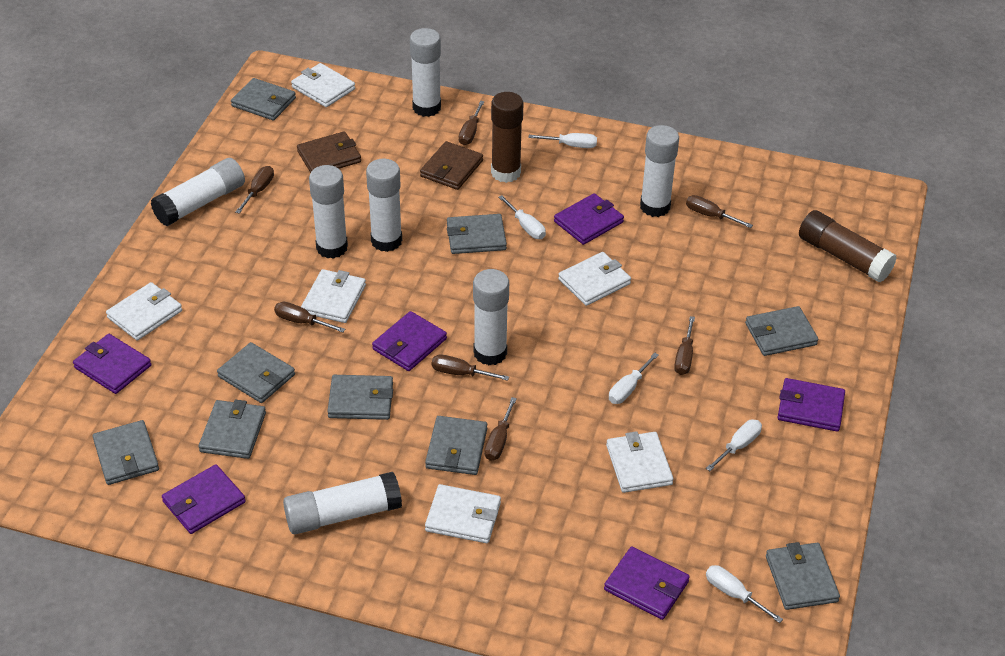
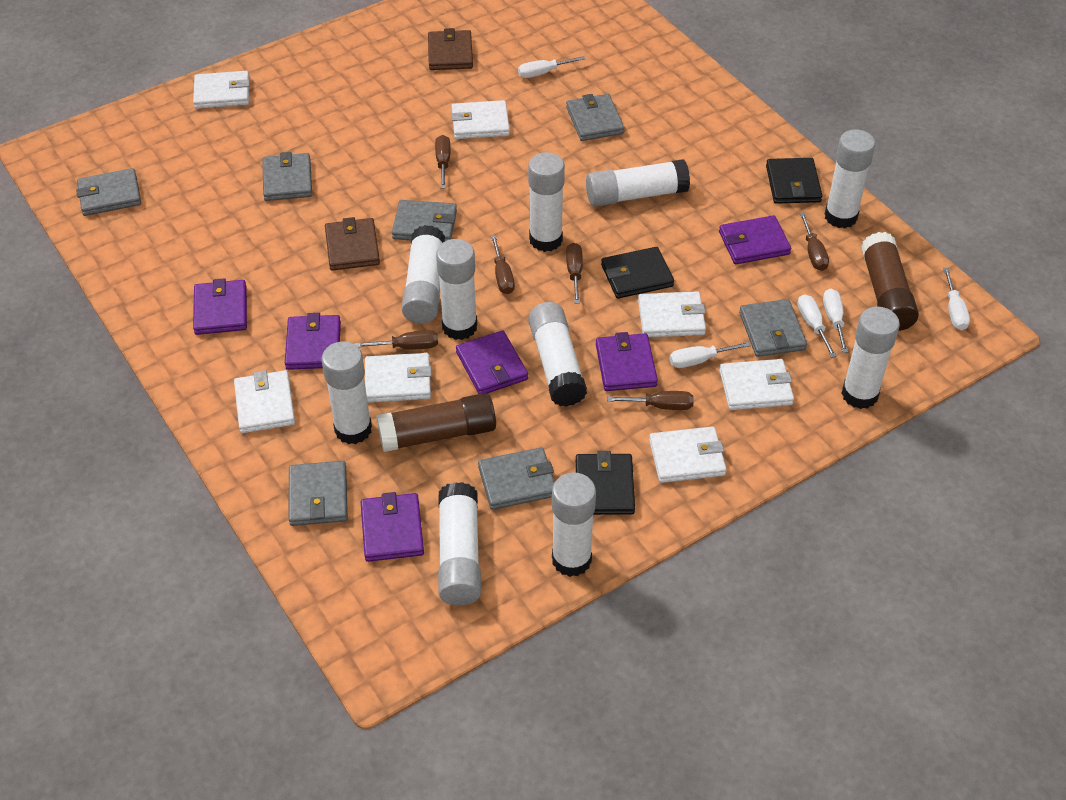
black wallet: none = 0 -> [576,451,635,515] [601,247,674,299] [766,158,822,204] = 3
brown screwdriver: [236,166,274,214] [274,302,345,333] [432,354,509,381] [459,101,484,145] [484,397,517,461] [674,316,695,375] [686,195,753,228] = 7 -> [355,330,438,349] [435,135,450,188] [491,235,515,294] [566,243,583,304] [607,391,694,410] [799,213,829,271] = 6
grey wallet: [93,420,159,485] [198,400,266,459] [217,342,295,403] [231,78,296,120] [327,375,393,420] [425,416,487,475] [447,214,507,254] [745,306,818,356] [766,542,840,610] = 9 -> [76,168,141,216] [262,152,312,201] [289,461,348,526] [392,200,457,241] [478,447,555,510] [566,94,625,141] [739,299,807,357] = 7
white glue stick: [151,158,245,226] [283,472,402,534] [309,165,348,259] [366,159,402,252] [410,28,441,117] [473,269,509,365] [640,125,679,217] = 7 -> [322,341,372,444] [401,225,445,324] [436,239,477,340] [438,482,481,605] [528,152,565,252] [528,302,587,407] [552,472,596,577] [586,159,690,207] [825,130,875,228] [841,307,900,409] = 10
white wallet: [106,282,182,341] [291,63,355,107] [301,269,366,323] [425,484,501,543] [558,252,631,306] [606,431,674,493] = 6 -> [193,71,250,109] [234,370,295,433] [365,353,432,403] [451,100,510,139] [638,292,706,337] [649,426,726,483] [719,359,794,410] = 7

